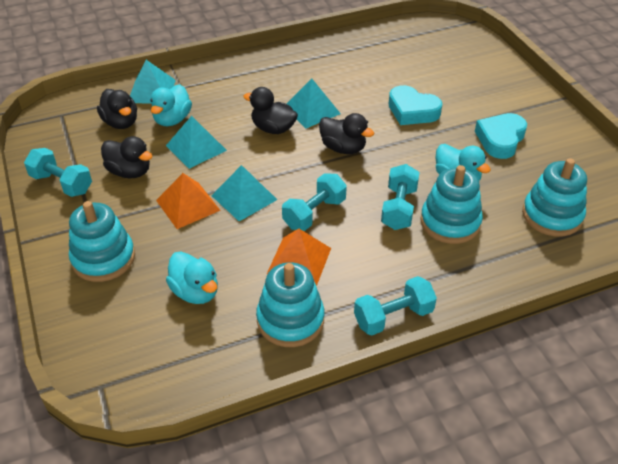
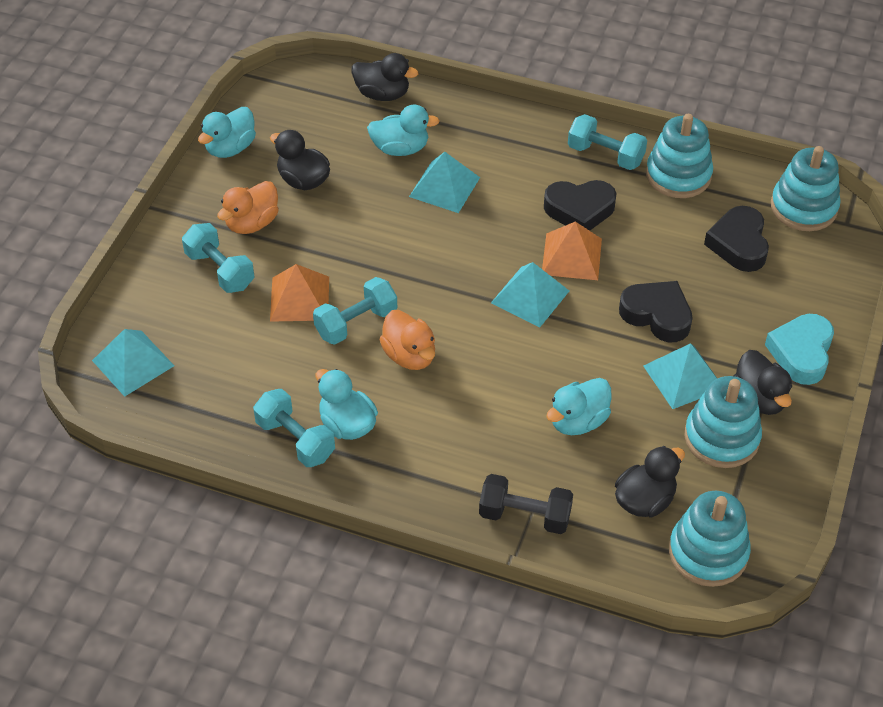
black dumbbell: none = 0 -> [479,474,573,534] = 1
black heart: none = 0 -> [544,180,617,231] [619,281,693,342] [704,206,769,272] = 3
orange duck: none = 0 -> [217,181,279,234] [379,310,435,370] = 2
turquoise duck: [150,85,192,126] [166,252,218,304] [435,144,491,181] = 3 -> [198,107,256,158] [316,369,378,440] [367,104,440,156] [546,378,612,435] = 4
turquoise heart: [389,85,442,125] [475,113,527,159] = 2 -> [765,314,834,385] = 1

